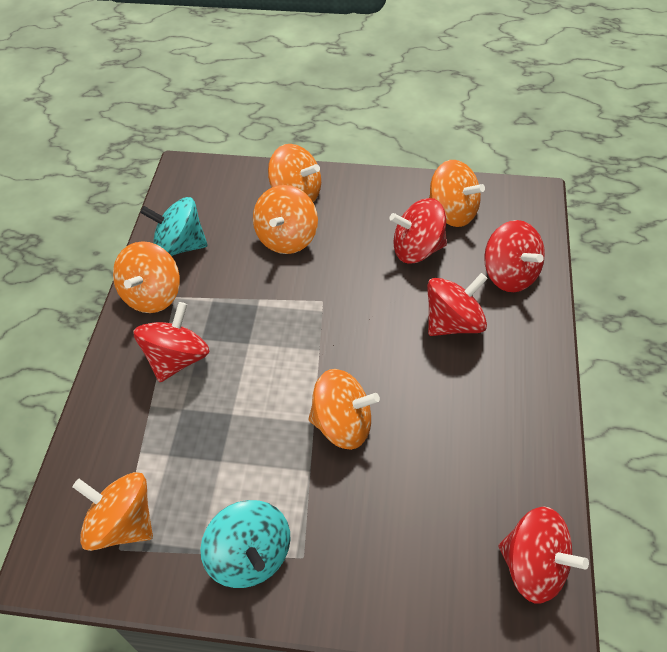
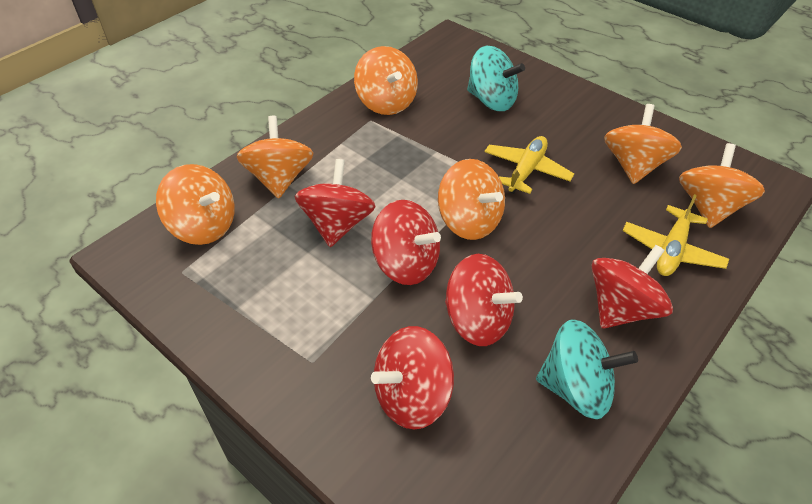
yellow plane: none = 0 -> [484,136,574,194] [622,194,729,276] = 2

